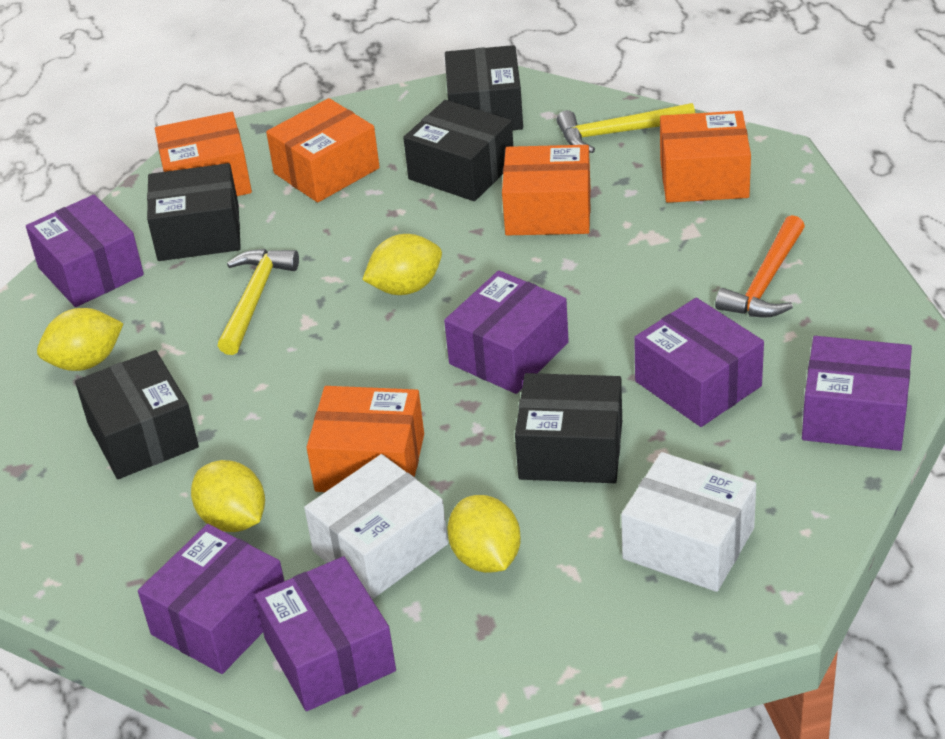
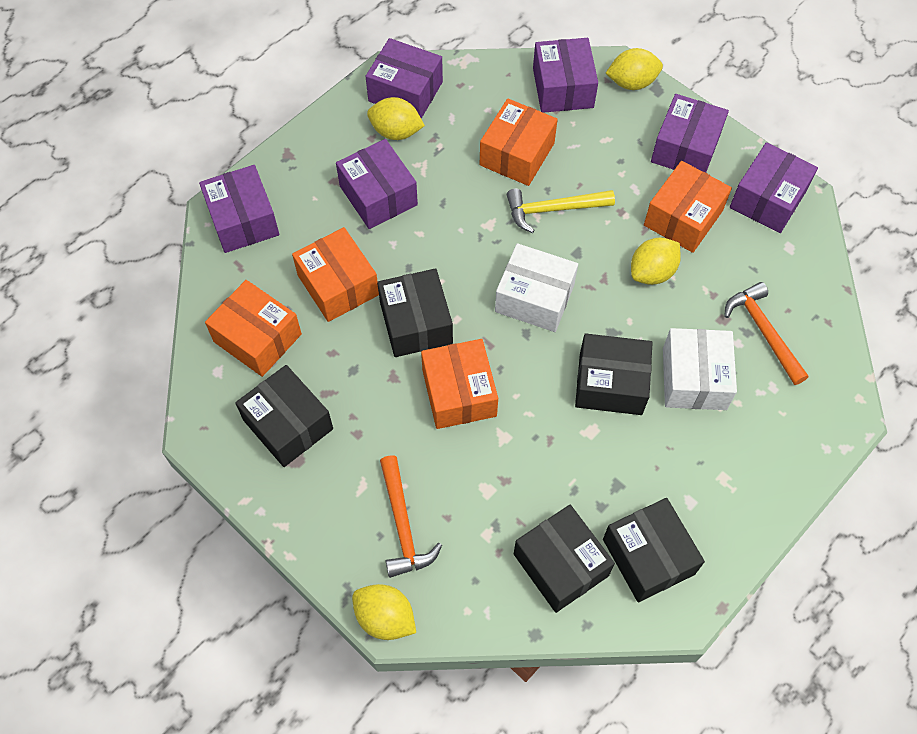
orange hammer: [715,215,805,318] = 1 -> [380,455,442,578] [724,282,809,385] = 2
yellow hammer: [218,249,299,355] [556,103,695,153] = 2 -> [507,189,615,233] = 1

